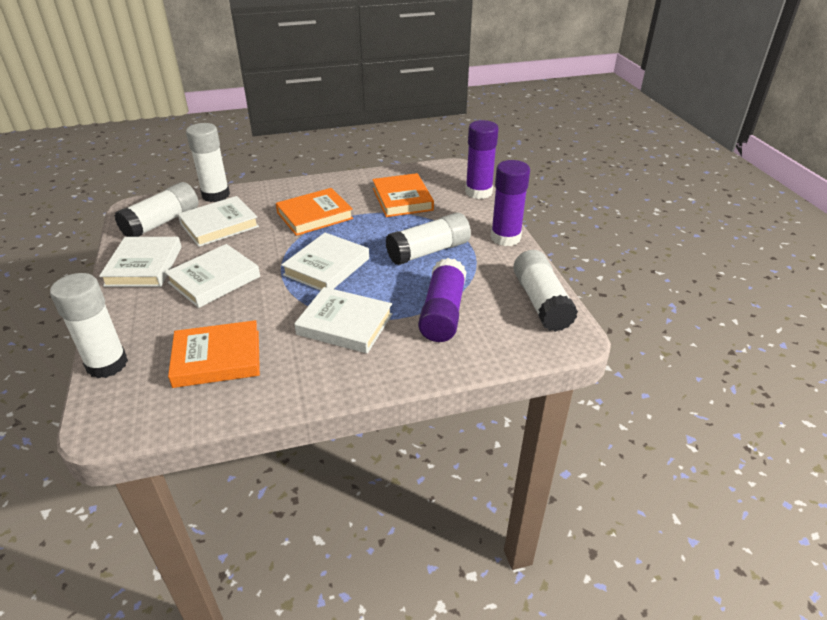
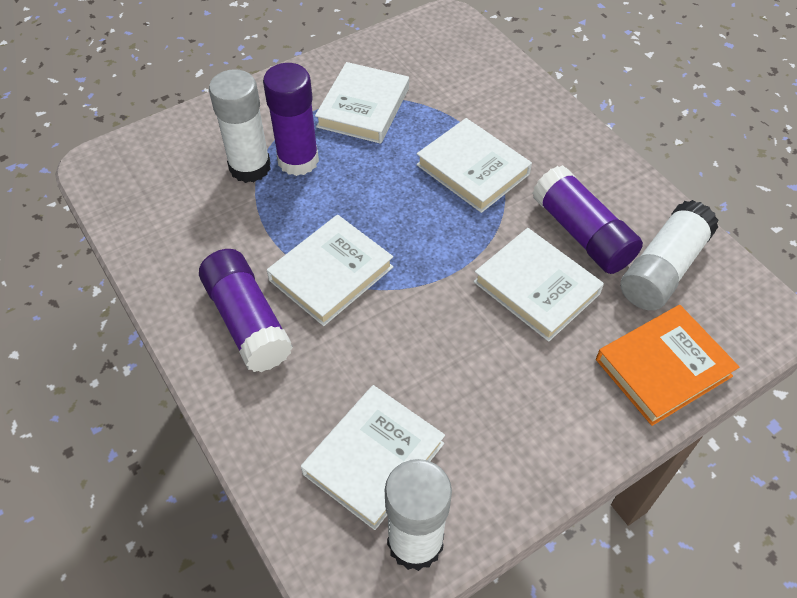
orange book: [168,320,260,388] [276,188,353,236] [372,173,434,217] = 3 -> [596,305,739,426] = 1
white glue stick: [50,273,128,378] [114,182,199,237] [186,123,230,202] [385,212,471,265] [513,250,578,332] = 5 -> [209,69,271,183] [385,459,452,571] [620,200,718,311] = 3

